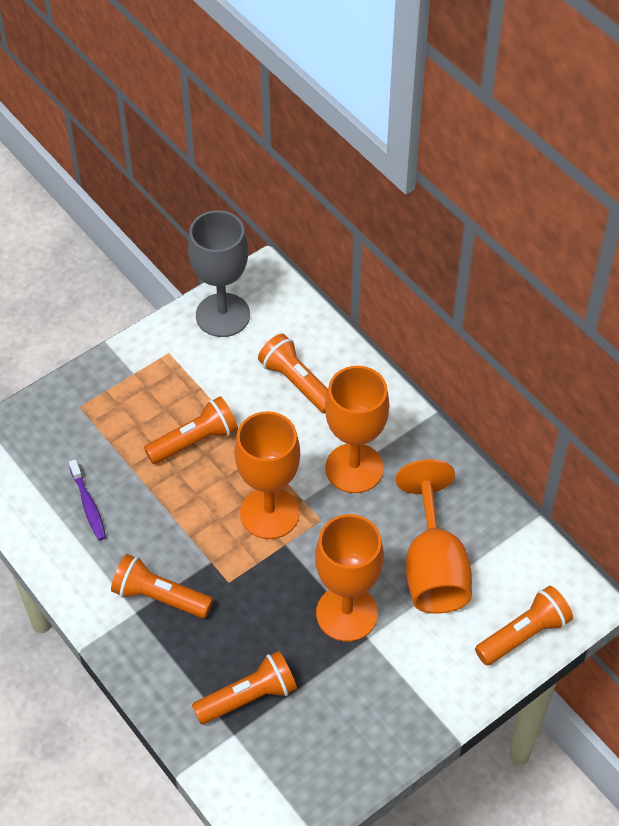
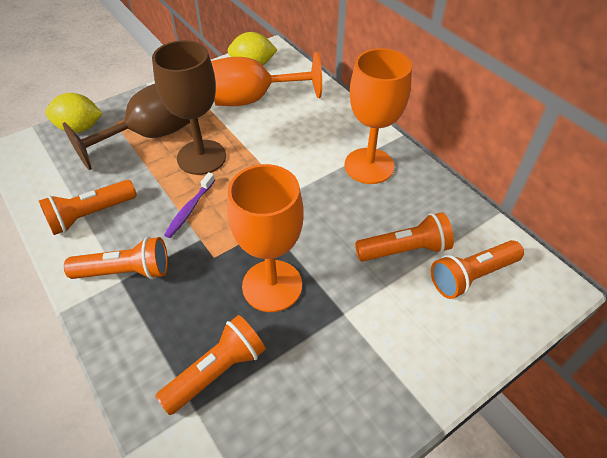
brown goblet: none = 0 -> [62,84,190,170] [152,40,226,175] = 2
grey goblet: [188,210,250,337] = 1 -> none = 0
orange goblet: [235,411,300,539] [315,514,384,642] [325,366,389,493] [395,459,472,614] = 4 -> [211,52,322,106] [227,164,304,312] [344,48,412,184] = 3
yellow lemon: none = 0 -> [45,93,102,133] [228,32,277,66] = 2

